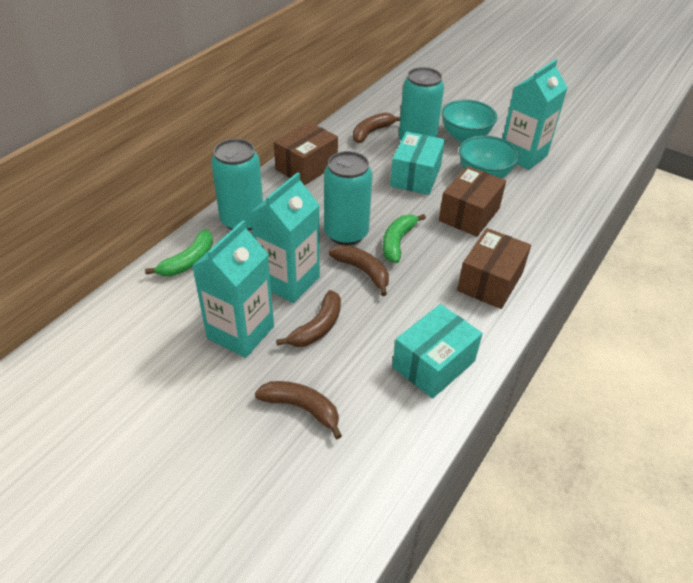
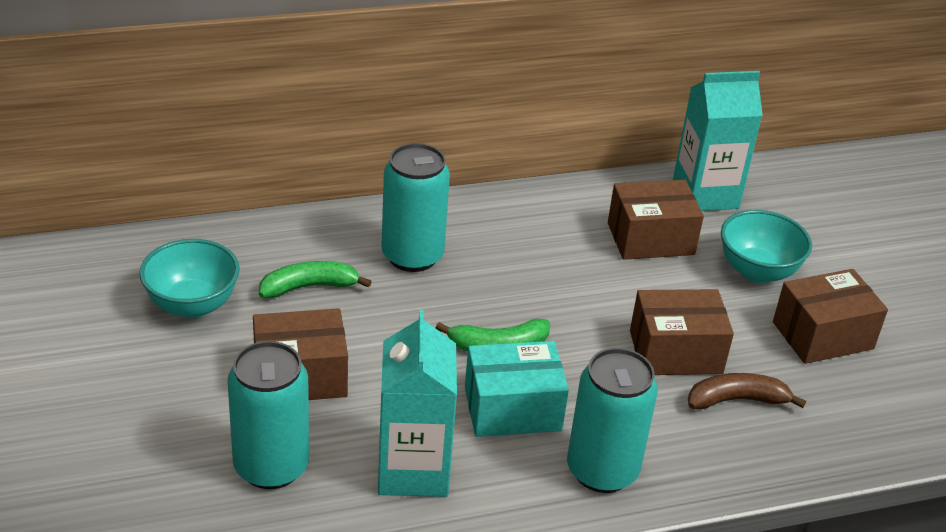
brown banana: [255,381,342,439] [276,290,341,347] [328,245,389,296] [353,112,400,143] = 4 -> [688,373,806,410] = 1
brown box: [274,122,338,185] [439,166,506,237] [457,228,531,309] = 3 -> [253,308,348,400] [608,180,704,260] [630,289,734,375] [773,269,888,364] = 4
turquoise box: [390,131,445,195] [392,304,483,399] = 2 -> [465,341,569,437] = 1
turquoise carton: [192,220,274,358] [250,172,320,303] [502,59,568,170] = 3 -> [378,310,457,497] [673,71,763,211] = 2

